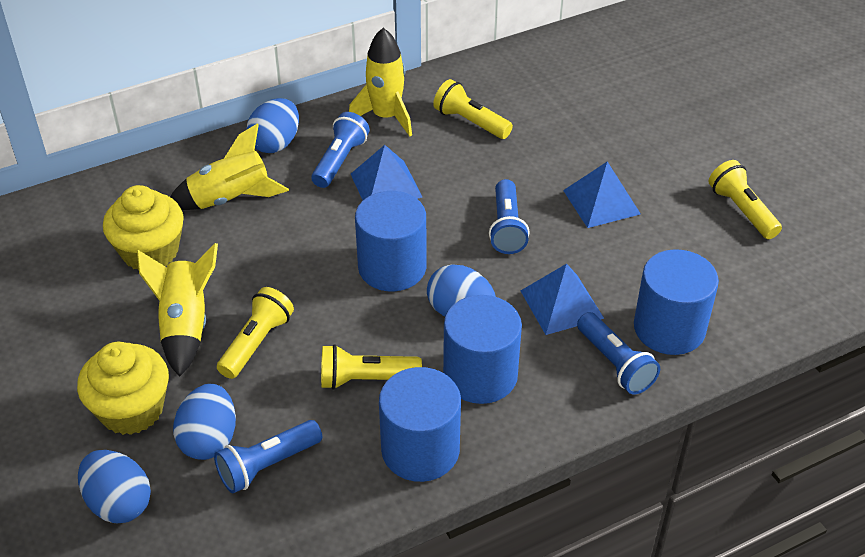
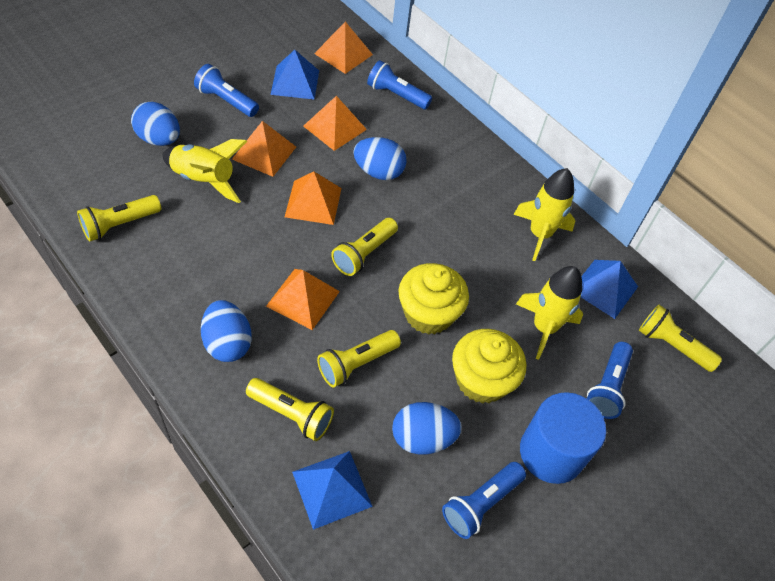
blue cylinder: [355,191,427,291] [379,367,461,482] [443,295,522,404] [634,249,719,355] = 4 -> [520,392,606,484] = 1
orange pyramid: none = 0 -> [232,121,296,177] [266,269,340,330] [285,172,342,225] [303,96,367,151] [314,22,373,74] = 5
yellow flashlight: [217,287,294,379] [321,344,422,390] [433,79,513,139] [709,160,782,239] = 4 -> [77,195,161,242] [246,378,334,441] [317,330,401,387] [331,218,398,276] [639,305,722,372] = 5

